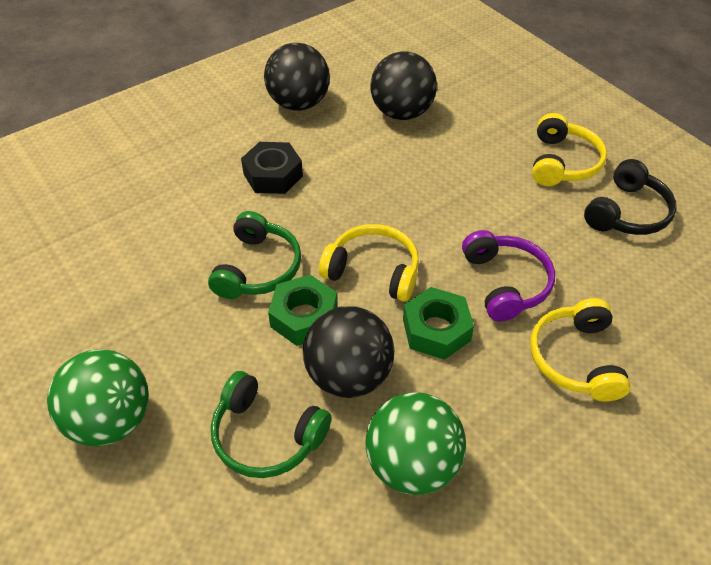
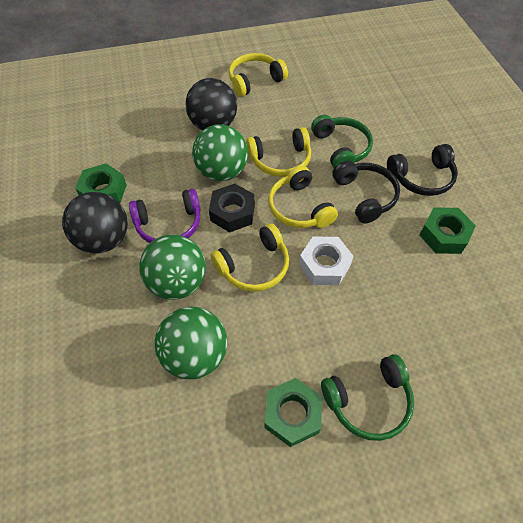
black ball: [264,43,330,111] [303,306,394,398] [371,52,437,120] = 3 -> [62,192,128,254] [186,78,237,130] = 2
black headphones: [584,159,677,235] = 1 -> [332,161,400,224] [387,144,458,196] = 2
green ball: [47,349,149,446] [365,392,466,495] = 2 -> [139,235,206,300] [155,307,227,380] [192,124,248,181] = 3
green nut: [268,275,337,346] [403,287,474,360] = 2 -> [75,163,127,203] [264,378,322,447] [420,207,476,254] = 3
white nut: none = 0 -> [299,236,353,285] = 1
yellow headphones: [319,224,419,302] [530,298,631,402] [532,113,607,186] = 3 -> [211,224,289,292] [229,53,288,97] [246,127,311,177] [268,165,338,228] = 4

